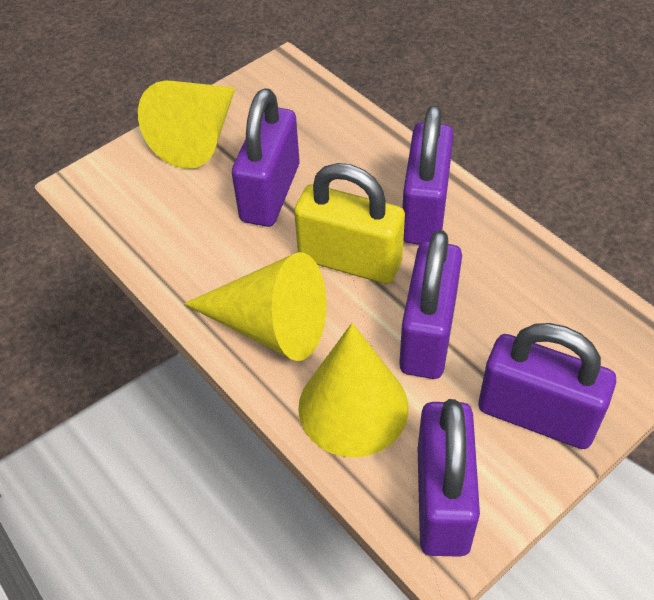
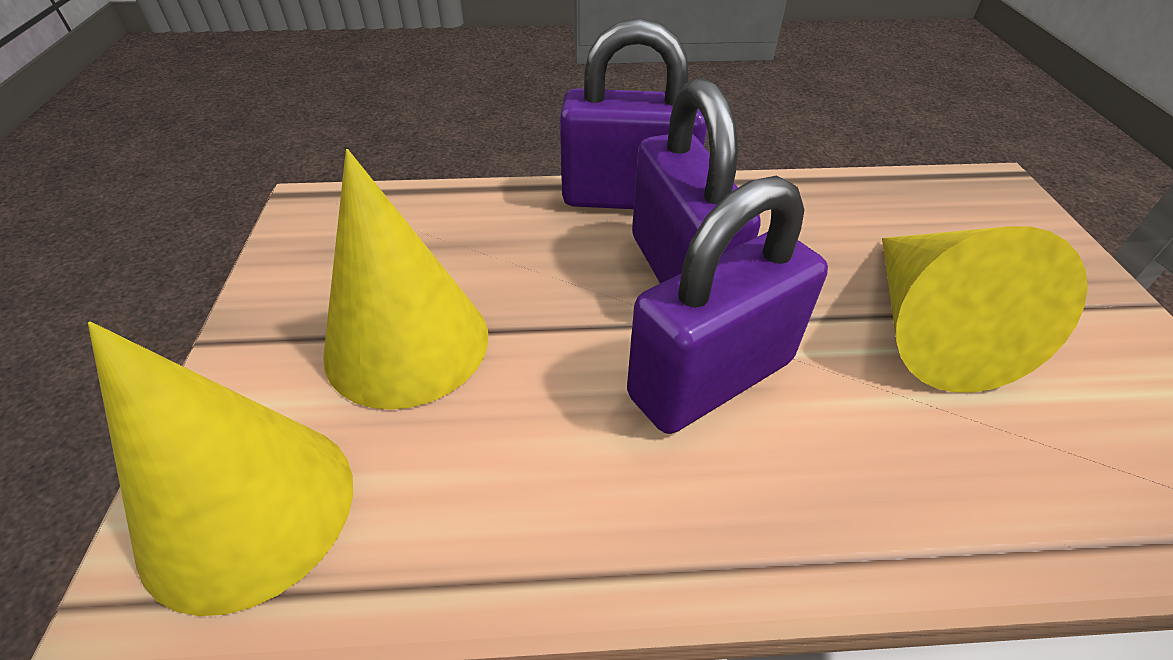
purple padlock: [232,88,299,227] [399,230,462,379] [402,105,454,245] [418,399,480,557] [478,323,616,449] = 5 -> [560,18,707,209] [627,176,828,434] [632,78,761,283] = 3
yellow padlock: [294,163,405,284] = 1 -> none = 0

